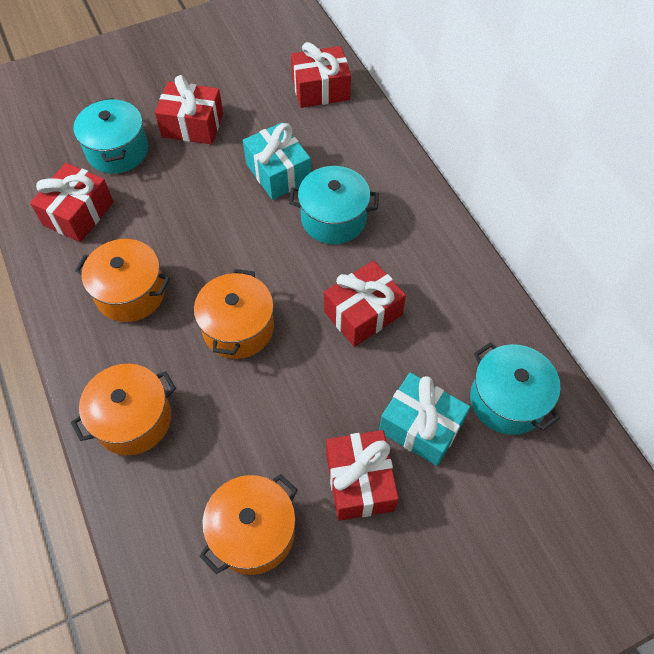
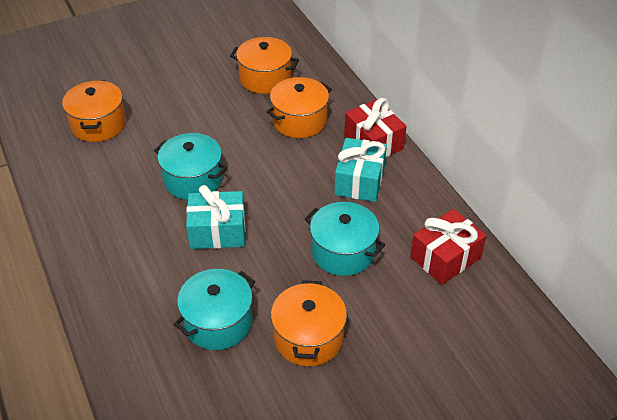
red gift: [30,163,114,242] [155,75,223,144] [291,42,351,108] [324,260,406,347] [326,430,399,521] = 5 -> [344,98,407,157] [410,209,487,285] = 2

